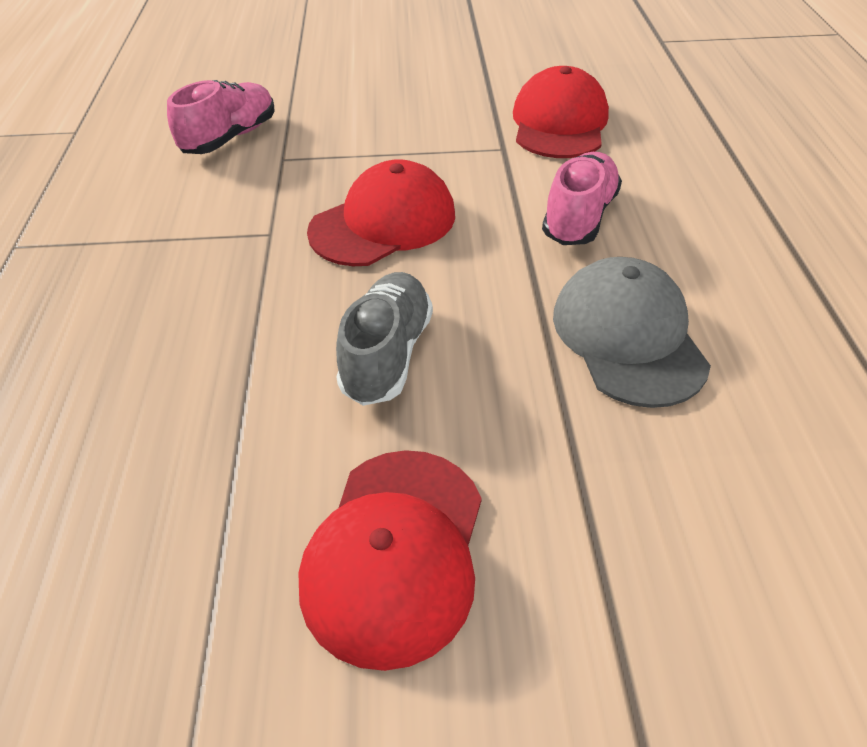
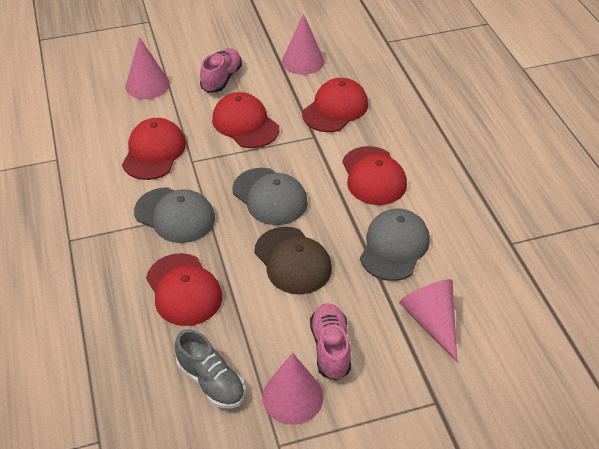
brown cap: none = 0 -> [255,227,332,294] = 1
grey cap: [553,257,711,408] = 1 -> [134,187,215,243] [232,168,308,225] [360,208,430,281] = 3
pink cone: none = 0 -> [126,37,170,99] [262,352,324,425] [282,14,324,75] [399,279,457,362] = 4
red cap: [298,450,482,671] [307,159,455,266] [513,66,609,158] = 3 -> [122,118,186,180] [146,253,222,326] [212,92,279,148] [302,78,368,132] [342,146,407,205] = 5

